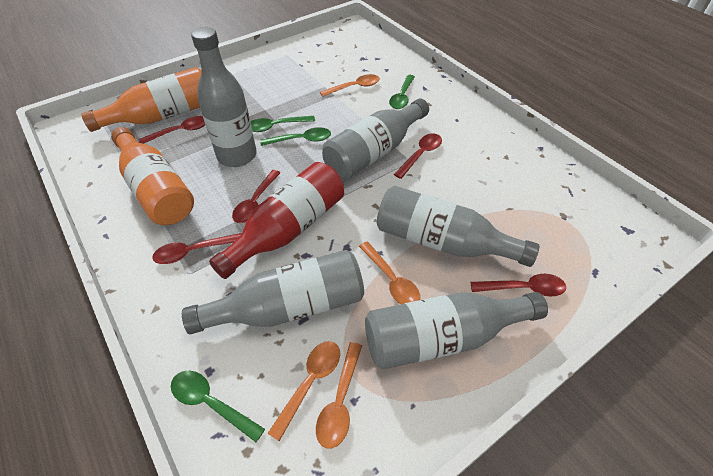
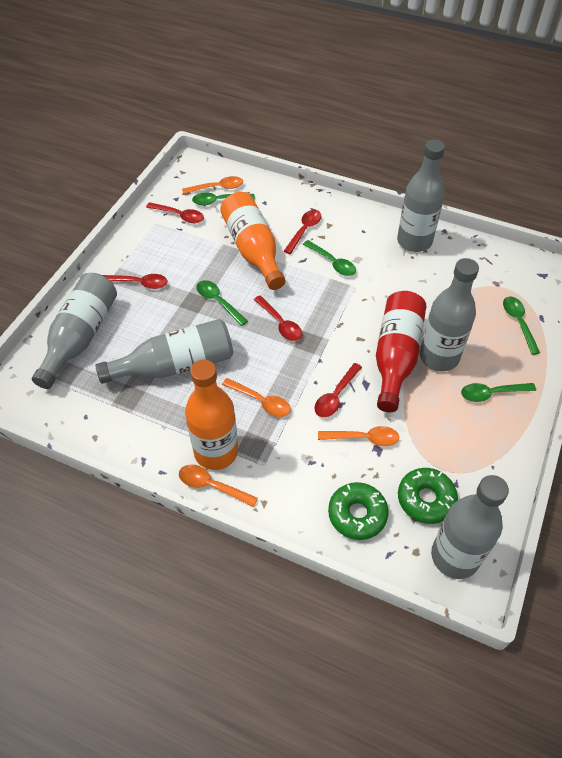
green donut: none = 0 -> [328,482,389,540] [398,468,458,524] = 2
green spoon: [171,371,265,442] [250,116,315,132] [260,127,331,146] [389,75,415,109] = 4 -> [192,193,255,205] [196,280,248,326] [303,240,356,276] [461,383,536,402] [503,297,540,355] = 5

